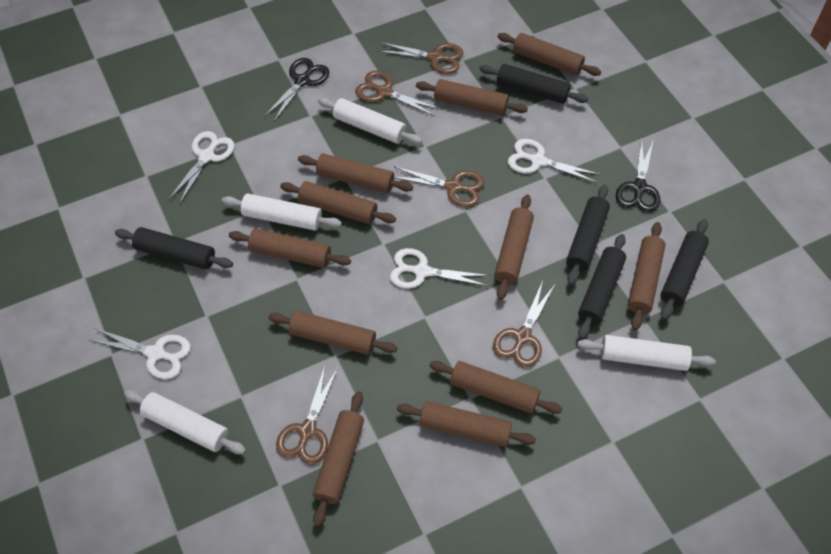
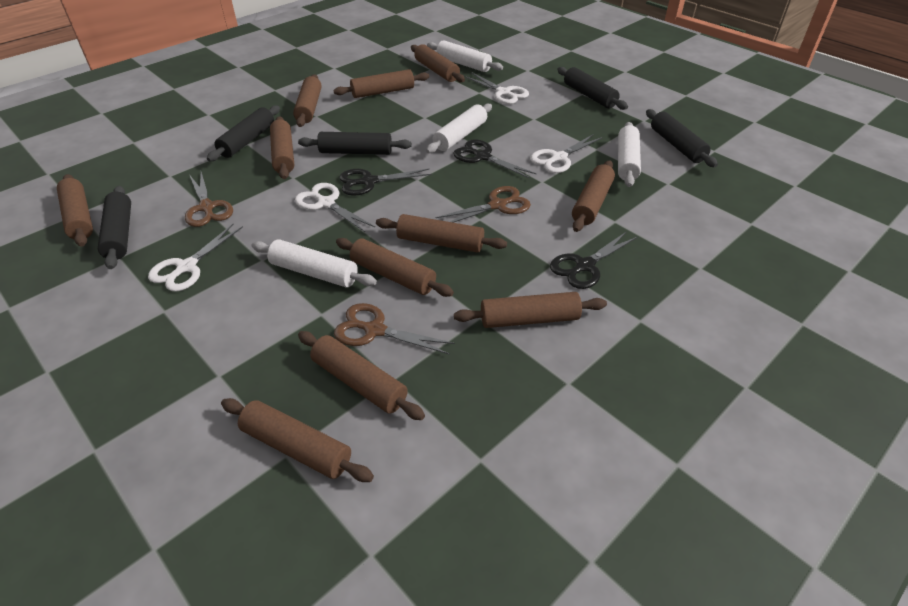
black scissors: [264,58,329,122] [616,138,661,212] = 2 -> [339,168,432,196] [453,139,537,179] [550,231,638,289] = 3
brown scissors: [276,366,338,465] [355,71,440,116] [378,42,463,74] [394,167,484,207] [493,281,555,367] = 5 -> [185,172,233,227] [334,303,455,355] [435,186,531,223] = 3

